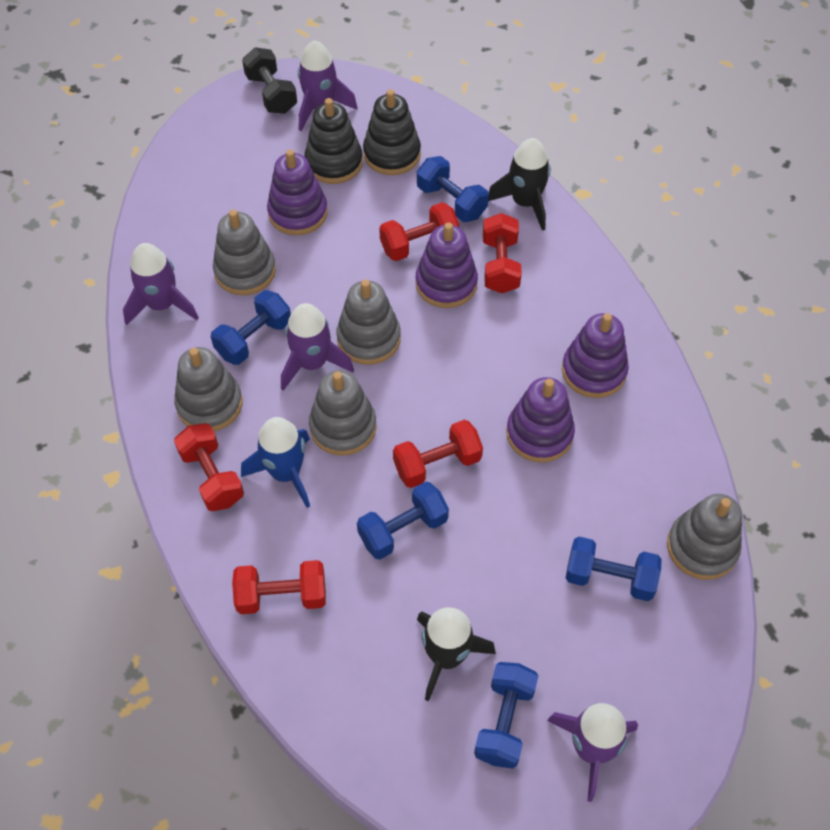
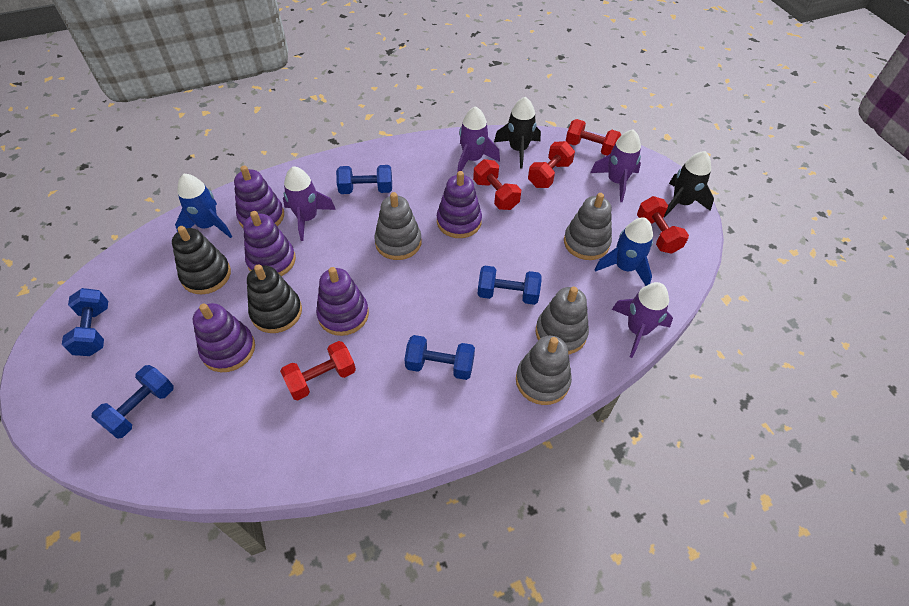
black dumbbell: [242,47,297,114] = 1 -> none = 0
blue rocket: [241,417,310,508] = 1 -> [175,174,232,238] [594,217,653,286] = 2
grey stacking toy: [174,347,242,431] [213,210,276,295] [309,370,377,456] [336,280,401,365] [667,494,742,580] = 5 -> [374,192,421,260] [516,336,572,405] [536,287,589,354] [564,193,612,260] = 4
purple stacking toy: [267,149,328,235] [416,223,478,308] [506,377,575,463] [562,313,629,398] = 4 -> [193,303,255,372] [234,166,284,228] [243,211,296,276] [316,267,369,336] [437,171,482,238] = 5

